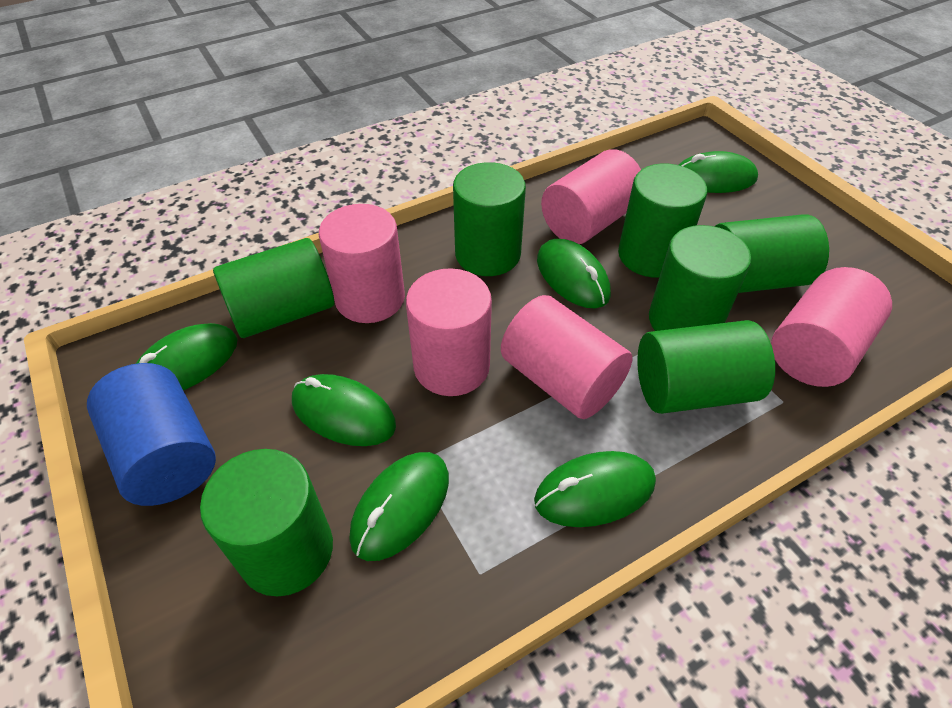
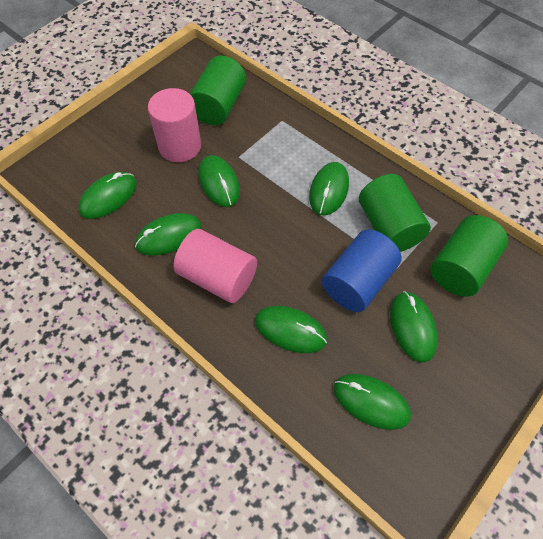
green cylinder: [200,449,333,597] [213,238,334,338] [453,162,526,276] [618,164,707,278] [637,320,775,414] [649,225,751,331] [714,214,829,293] = 7 -> [190,56,246,125] [359,174,431,252] [430,215,508,297] = 3
green mouse: [136,323,238,390] [292,374,396,446] [349,452,449,561] [534,451,656,527] [537,239,611,308] [679,151,758,193] = 6 -> [78,172,137,219] [135,213,202,255] [198,155,240,207] [255,306,327,353] [309,162,349,216] [333,374,411,430] [390,291,438,363] = 7
pink cylinder: [319,204,405,323] [406,268,492,396] [501,295,633,419] [541,149,641,244] [771,267,892,387] = 5 -> [148,88,201,162] [173,229,257,303] = 2

